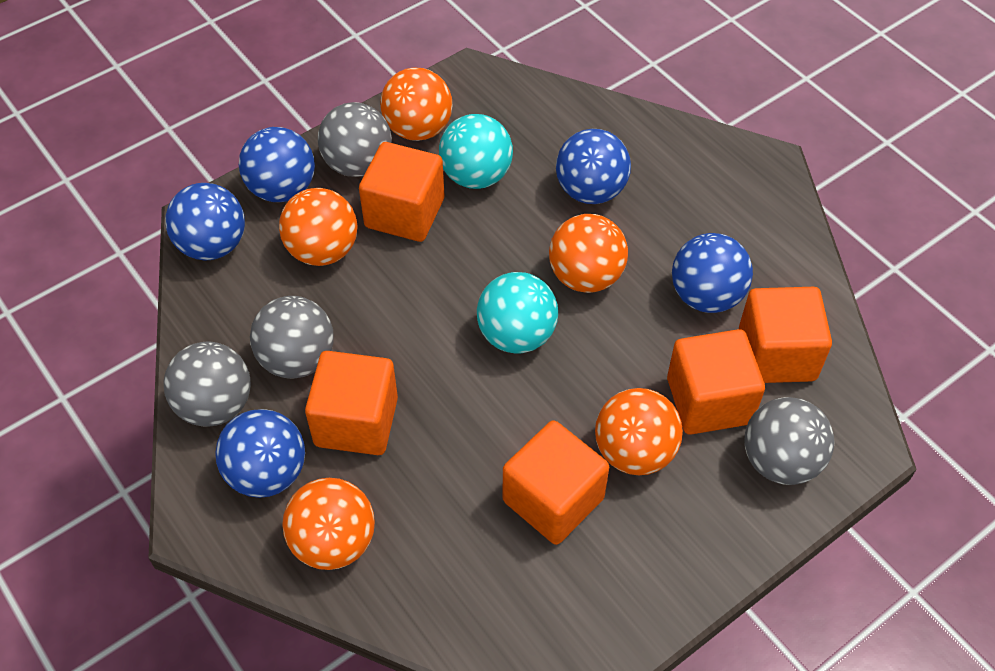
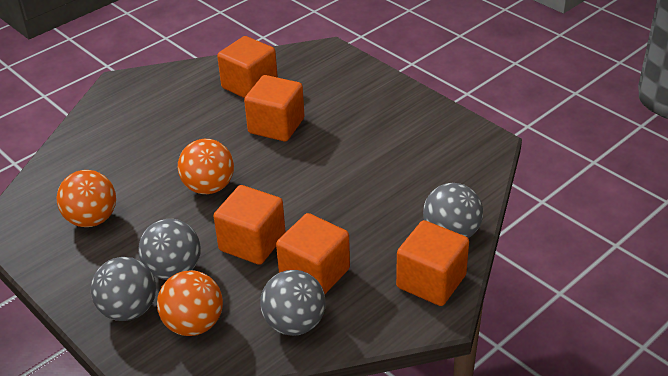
blue ball: [165,183,245,261] [215,409,305,498] [239,127,315,202] [556,129,631,204] [672,233,753,313] = 5 -> none = 0
orange ball: [279,188,358,266] [282,478,375,570] [380,68,452,141] [549,214,628,293] [595,388,683,475] = 5 -> [57,170,116,227] [157,270,223,336] [178,139,234,194] = 3
turquoise ball: [439,114,513,189] [477,272,558,353] = 2 -> none = 0

